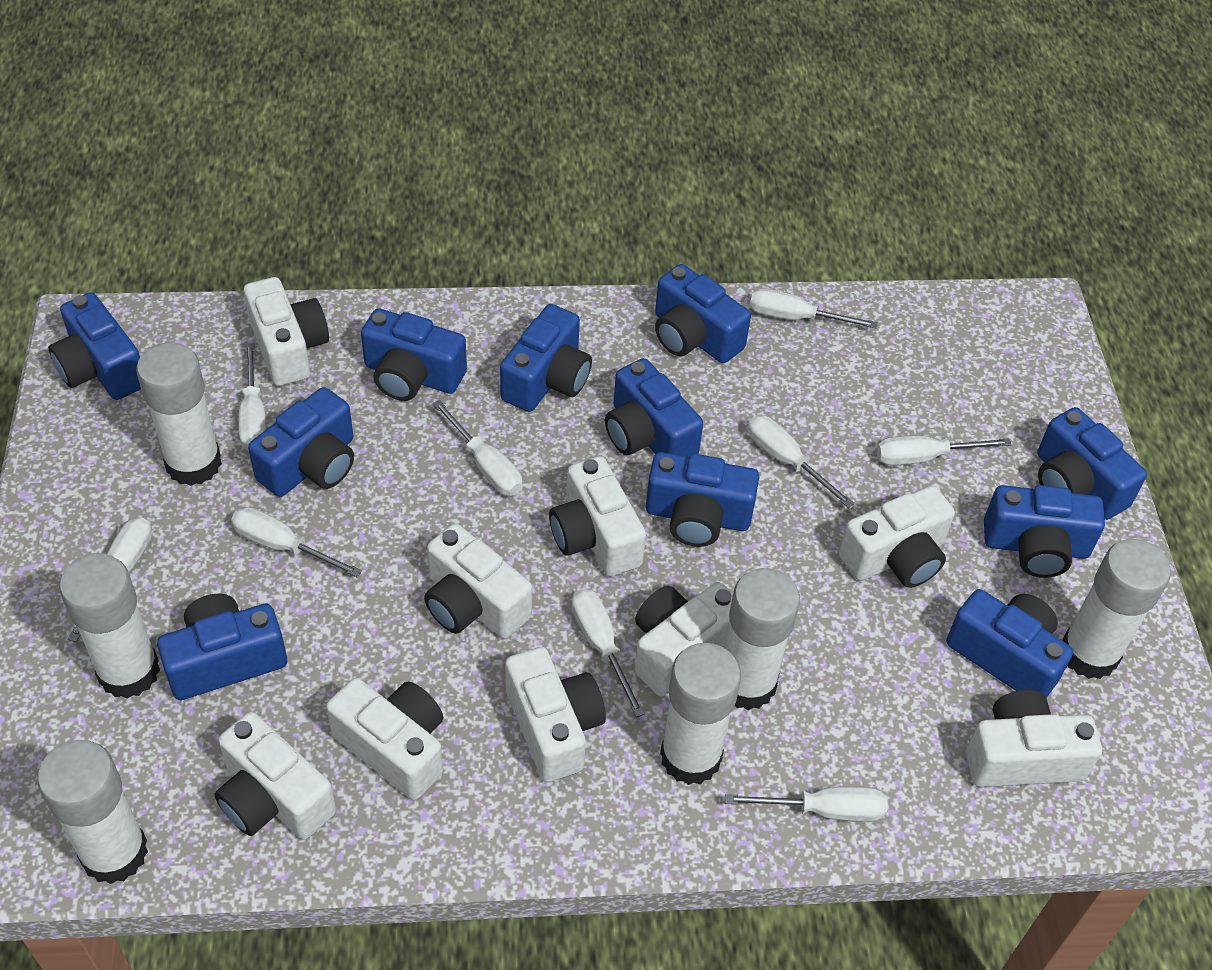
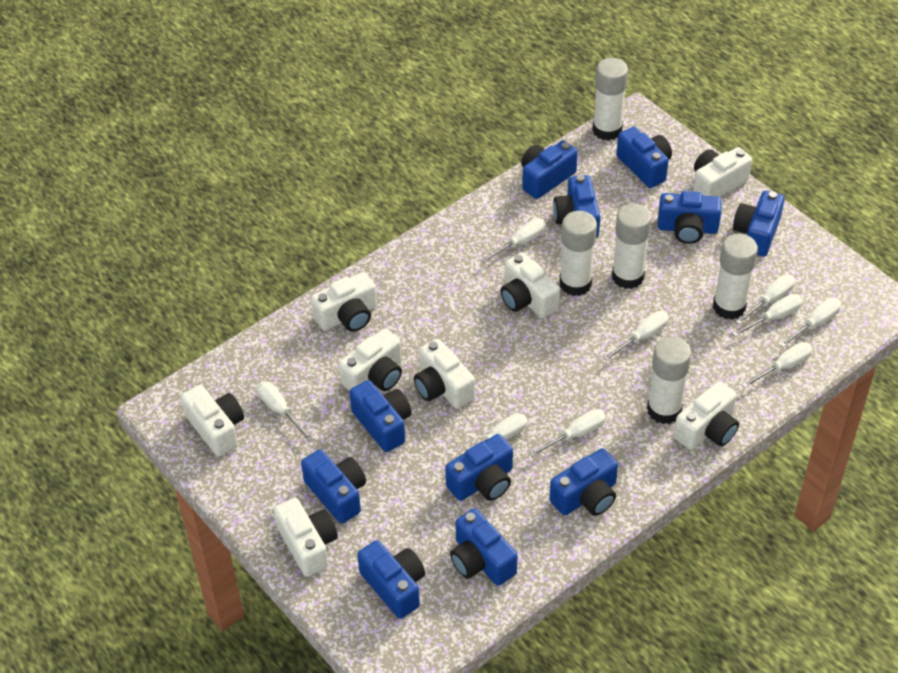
white camera: [214,712,336,840] [244,277,329,386] [326,678,443,800] [424,524,532,639] [505,647,606,782] [549,456,646,576] [635,582,733,697] [839,486,955,588] [966,690,1102,787] = 9 -> [181,385,244,457] [274,498,338,577] [311,272,377,332] [339,328,402,391] [414,339,475,409] [501,252,560,318] [674,381,739,450] [693,147,752,197] = 8
white glue stick: [37,740,148,884] [59,553,160,699] [136,342,222,486] [660,643,741,785] [725,568,800,710] [1062,539,1171,679] = 6 -> [559,211,597,296] [592,58,628,141] [612,204,652,289] [647,337,691,424] [713,234,758,320] = 5

